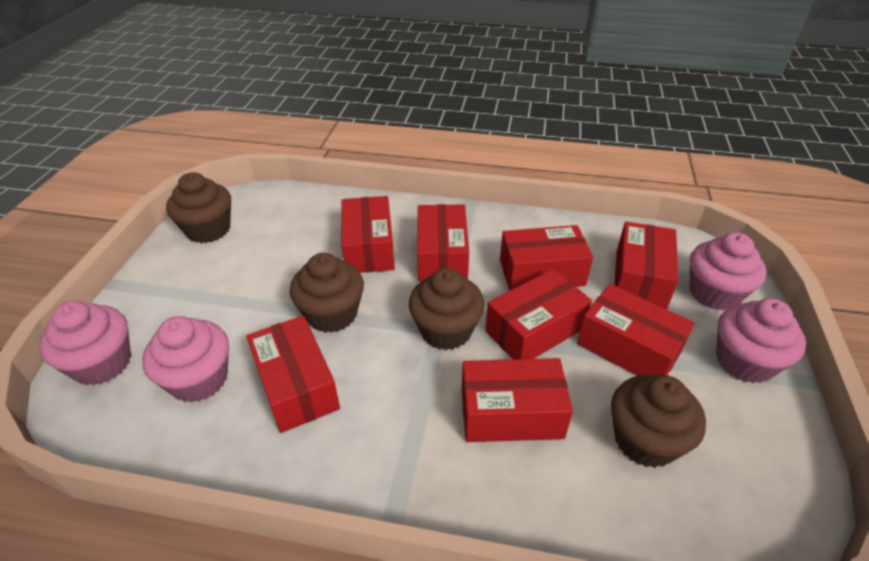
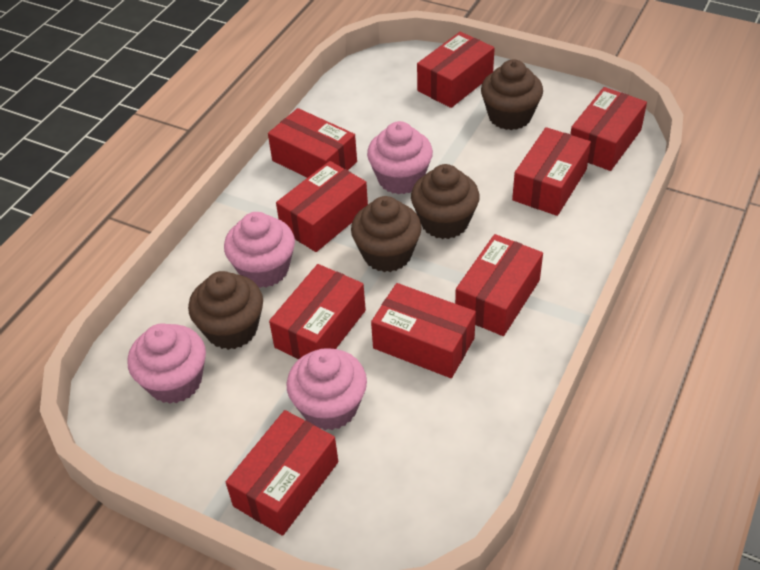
red box: [246,315,340,433] [341,196,395,273] [417,204,469,282] [461,358,573,442] [485,269,592,359] [500,225,593,291] [577,284,695,376] [614,222,679,309] = 8 -> [226,410,338,536] [268,108,357,178] [269,264,366,360] [276,161,368,252] [371,283,476,378] [417,32,495,108] [455,234,543,336] [512,127,591,216] [571,87,647,171] = 9

